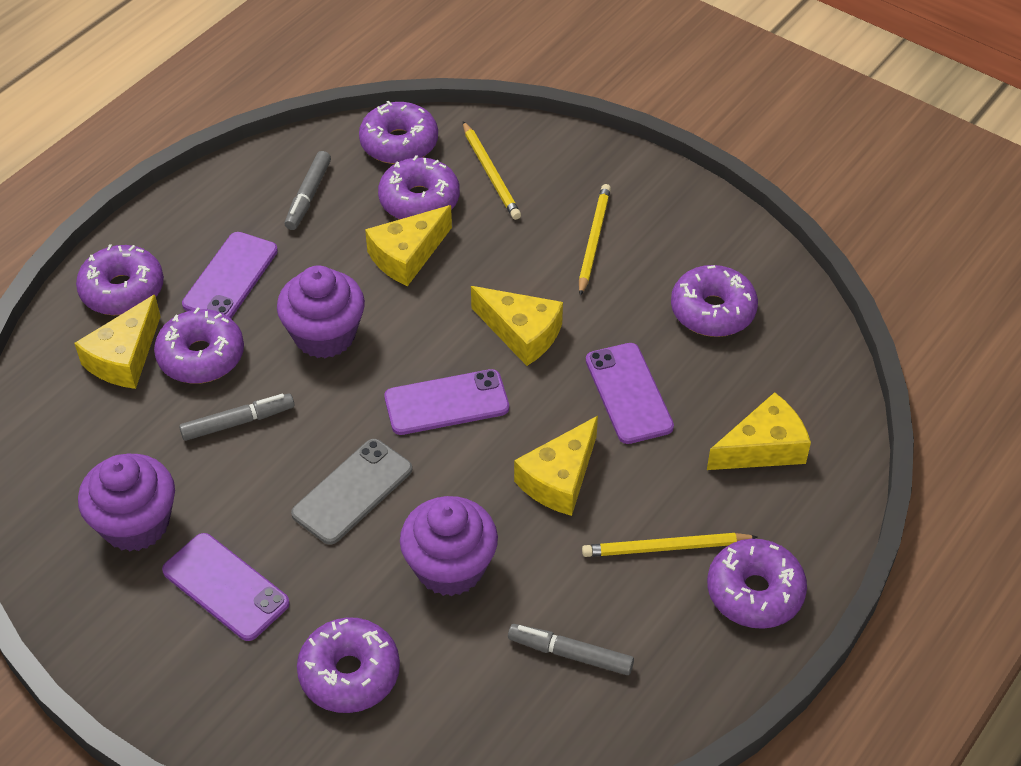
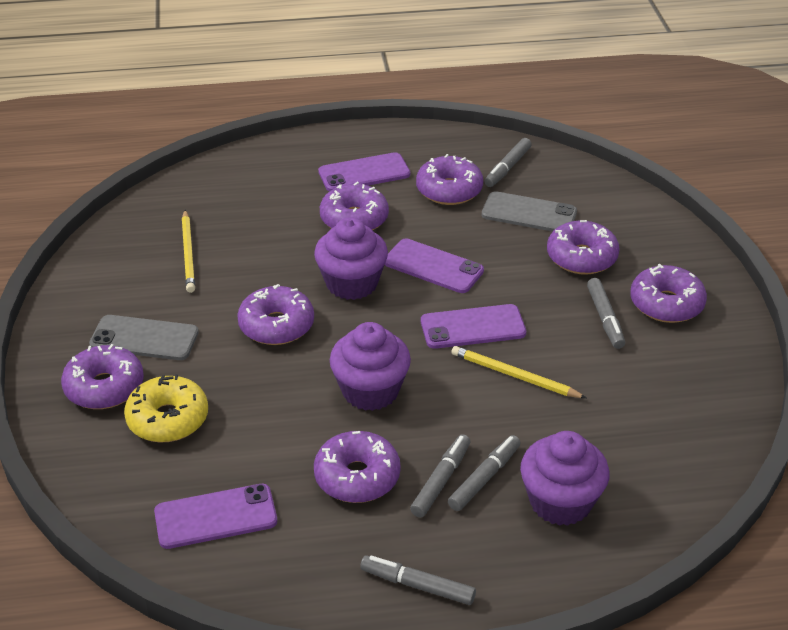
grey marker: [179,394,295,441] [284,151,331,230] [508,624,634,675] = 3 -> [360,555,476,605] [410,434,471,517] [448,435,521,511] [484,138,532,187] [587,278,625,349] = 5
grey phone: [291,439,412,545] = 1 -> [89,315,199,360] [482,191,577,232] = 2
yellow cheese: [74,295,161,389] [365,205,452,286] [471,286,563,366] [514,416,598,516] [707,392,811,470] = 5 -> none = 0
yellow donut: none = 0 -> [124,374,208,443] = 1
yellow pencil: [463,121,521,220] [579,184,611,296] [582,533,758,557] = 3 -> [182,210,195,293] [451,346,586,398] = 2

